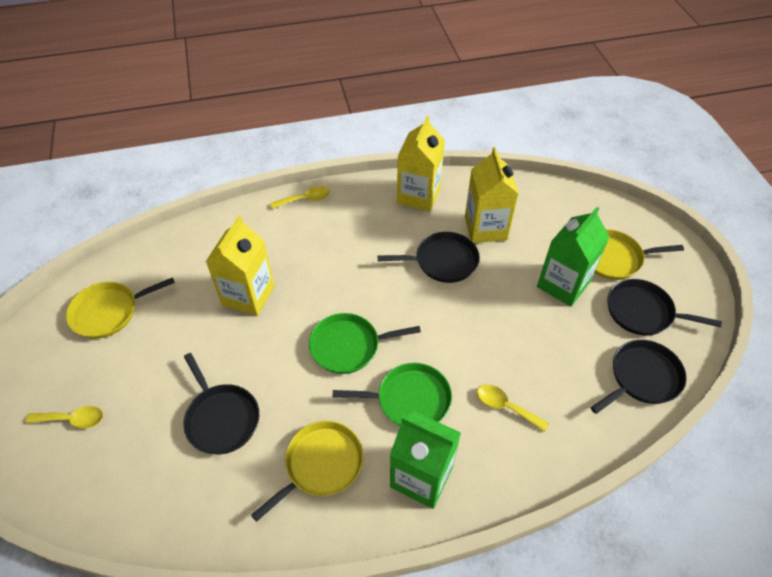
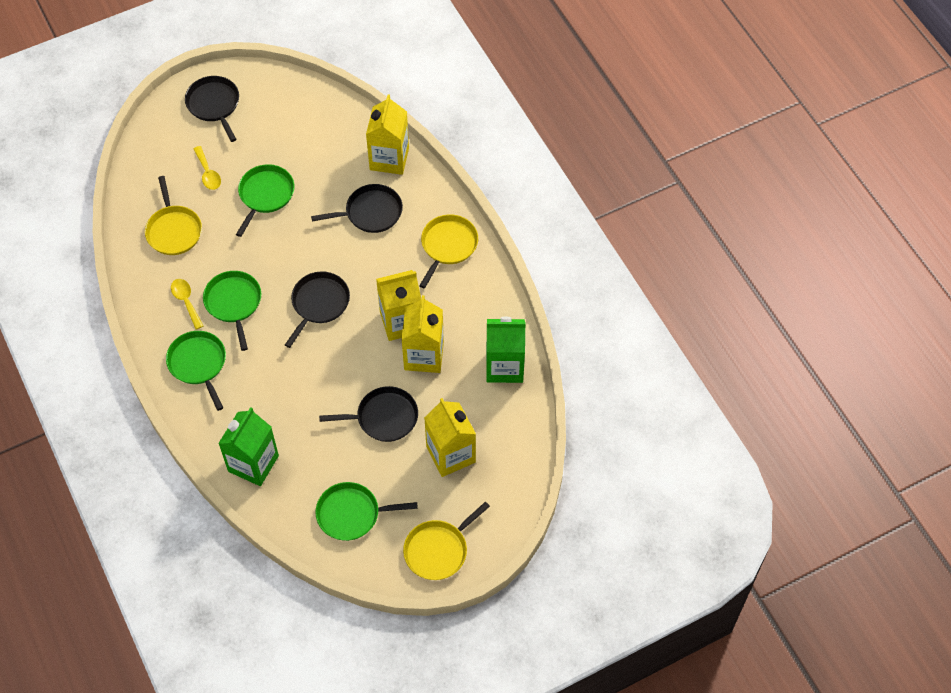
green pan: [309,313,421,374] [333,363,452,426] = 2 -> [166,331,226,411] [203,271,261,351] [236,164,294,237] [315,482,418,541] = 4
yellow carton: [206,216,275,316] [397,116,445,212] [465,147,519,243] = 3 -> [366,95,409,175] [376,270,421,341] [401,295,444,373] [424,398,476,477] = 4
yellow spoon: [26,406,103,429] [270,186,330,209] [477,384,549,432] = 3 -> [171,279,203,330] [194,146,221,190] = 2

